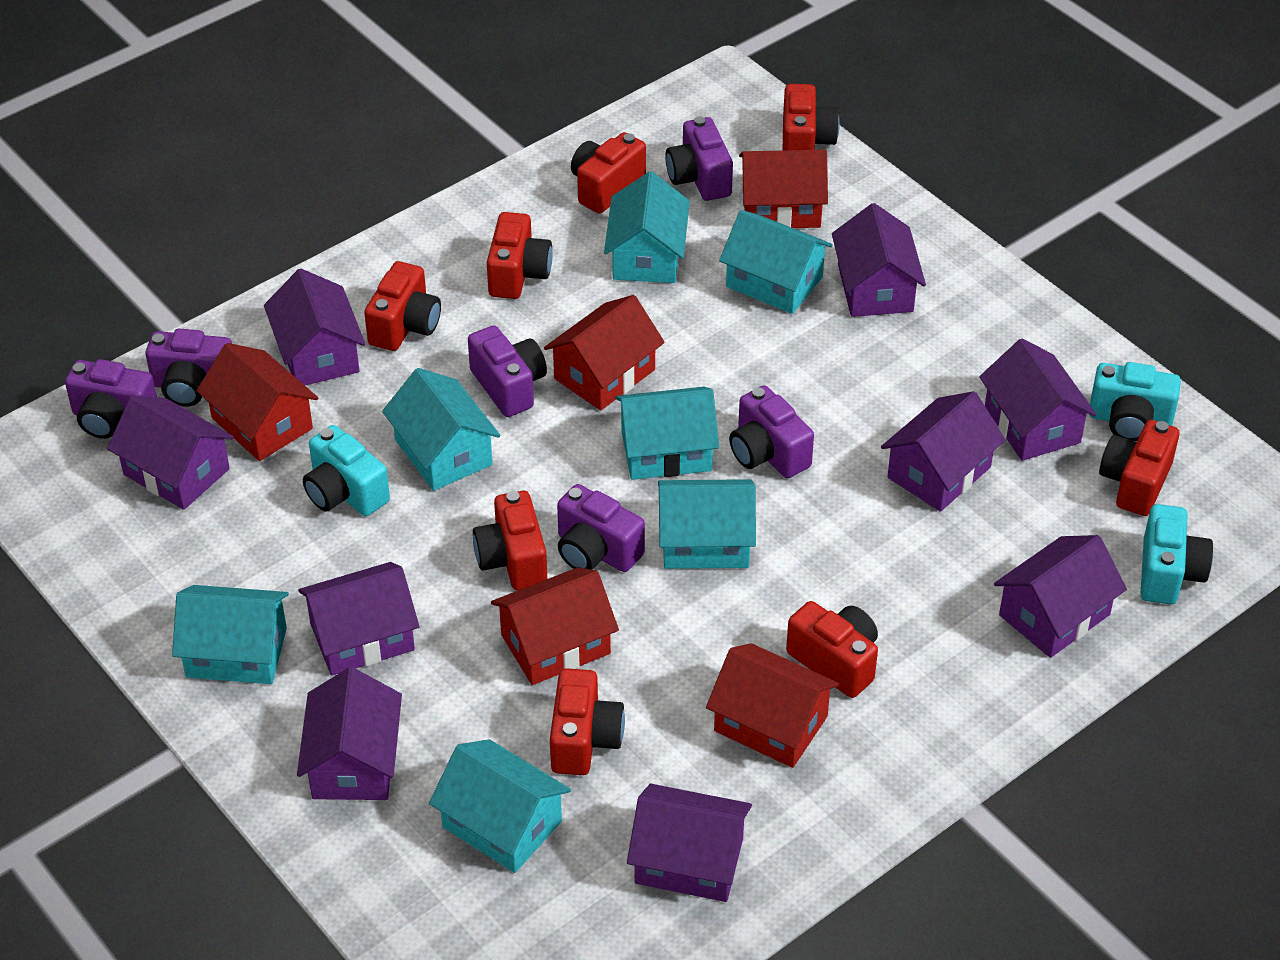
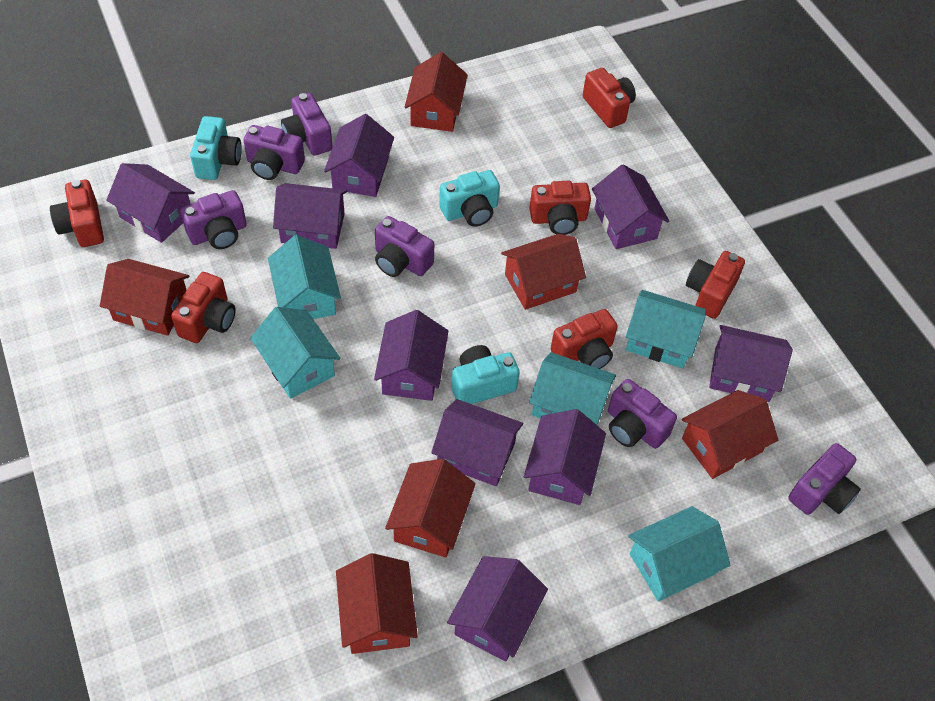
red camera: [364,261,441,351] [473,491,547,591] [487,212,553,299] [550,668,625,775] [571,132,646,214] [783,84,840,151] [786,601,878,698] [1099,420,1179,516] = 8 -> [50,180,104,247] [171,272,236,343] [529,181,591,235] [551,309,618,369] [583,68,636,128] [686,251,745,319] = 6
red house: [197,343,318,461] [491,567,619,685] [544,295,665,411] [706,643,839,768] [739,150,828,228] = 5 -> [100,259,189,336] [336,553,418,654] [385,459,476,558] [404,52,468,132] [501,234,586,310] [682,390,778,479] = 6
turquoise house: [172,585,289,684] [382,368,501,491] [429,739,571,873] [604,171,690,283] [615,387,719,480] [658,479,756,569] [719,210,833,314] = 7 -> [250,307,340,399] [268,235,341,319] [529,352,616,425] [626,290,706,368] [628,506,731,601] = 5

